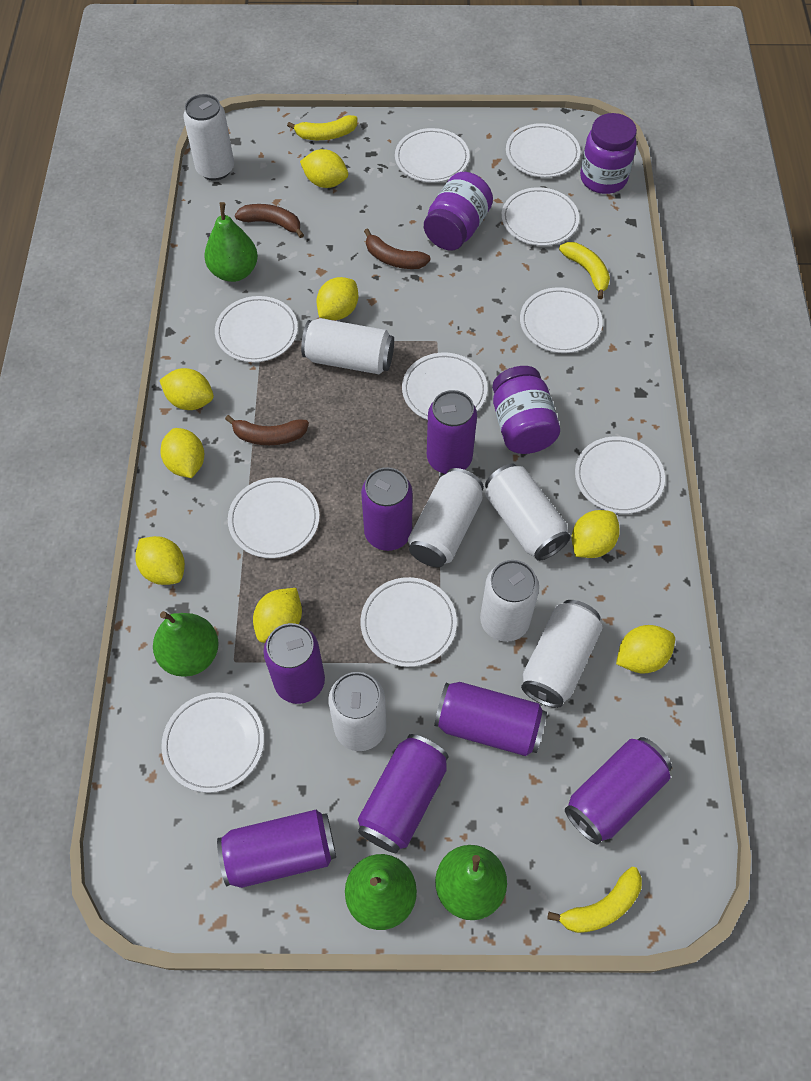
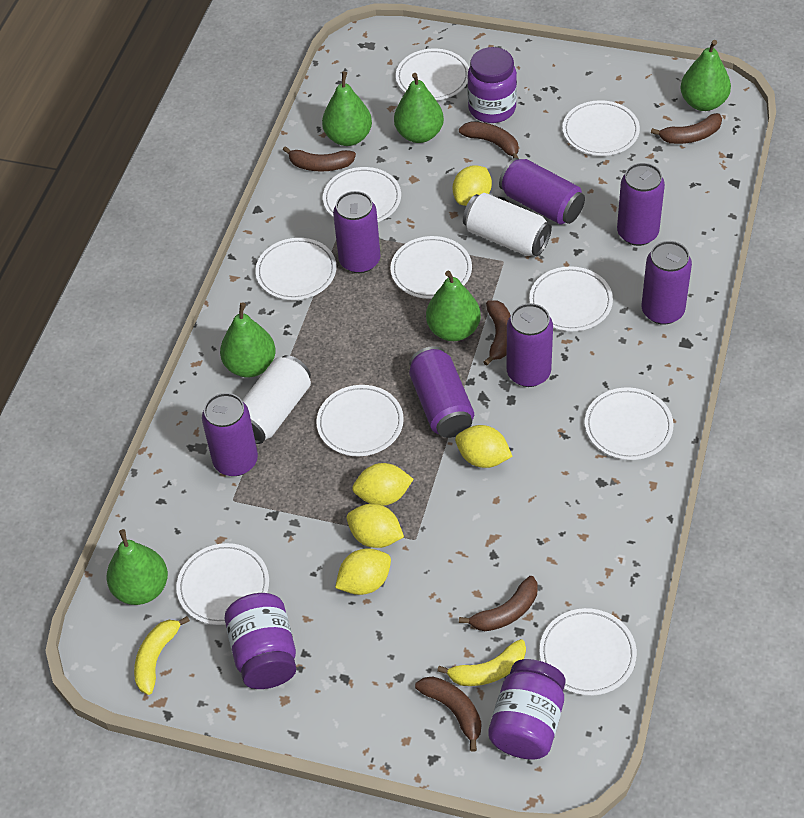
brown banana: [225,415,309,445] [235,204,304,238] [364,228,431,269] = 3 -> [283,146,356,172] [415,677,481,752] [459,121,519,159] [459,576,538,631] [483,301,511,366] [651,113,722,144] = 6
green pear: [153,611,219,677] [204,202,258,282] [345,854,417,930] [435,845,507,920] = 4 -> [106,529,168,605] [220,303,276,377] [322,71,372,146] [394,73,444,143] [426,271,481,341] [680,40,731,111] = 6
white can: [183,94,234,181] [301,318,394,374] [328,672,387,751] [408,468,484,567] [480,560,539,642] [485,464,571,561] [521,600,602,708] = 7 -> [242,355,311,444] [463,193,552,256] = 2
yellow banana: [287,115,358,140] [548,867,642,933] [559,242,610,299] = 3 -> [134,616,190,695] [437,639,526,686] = 2
yellow lemon: [135,536,185,585] [160,368,214,410] [160,428,204,478] [253,588,302,643] [300,149,348,188] [316,277,358,320] [572,510,620,558] [616,625,675,673] = 8 -> [335,548,391,595] [347,504,404,548] [352,463,414,506] [453,165,492,206] [455,425,513,468] = 5

